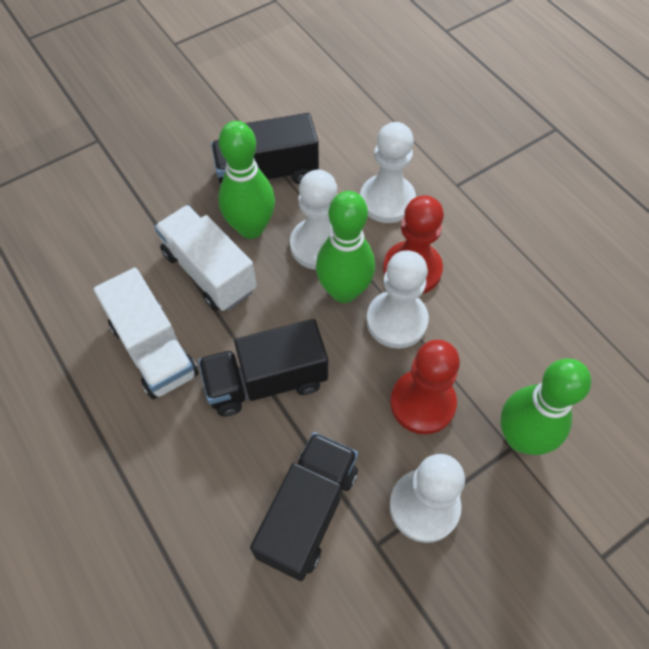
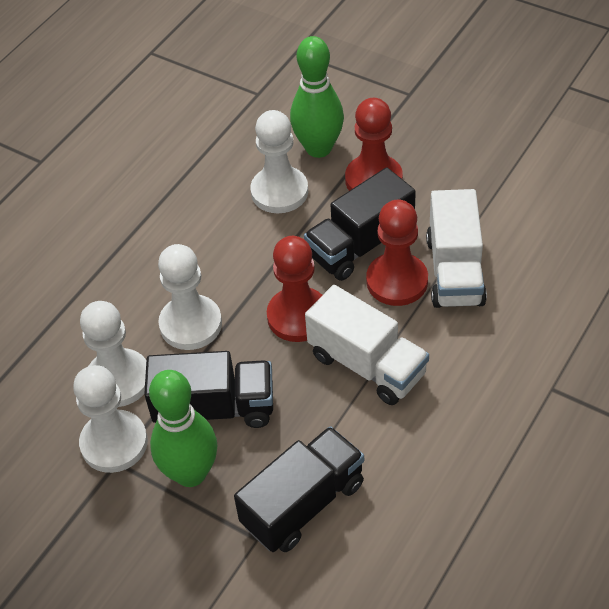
green bowling pin: [218,121,275,239] [316,191,375,303] [501,358,591,455] = 3 -> [149,370,217,487] [290,36,344,158] = 2
red pawn: [383,195,444,294] [390,340,460,434] = 2 -> [267,236,322,342] [345,98,403,191] [366,200,428,306] = 3

